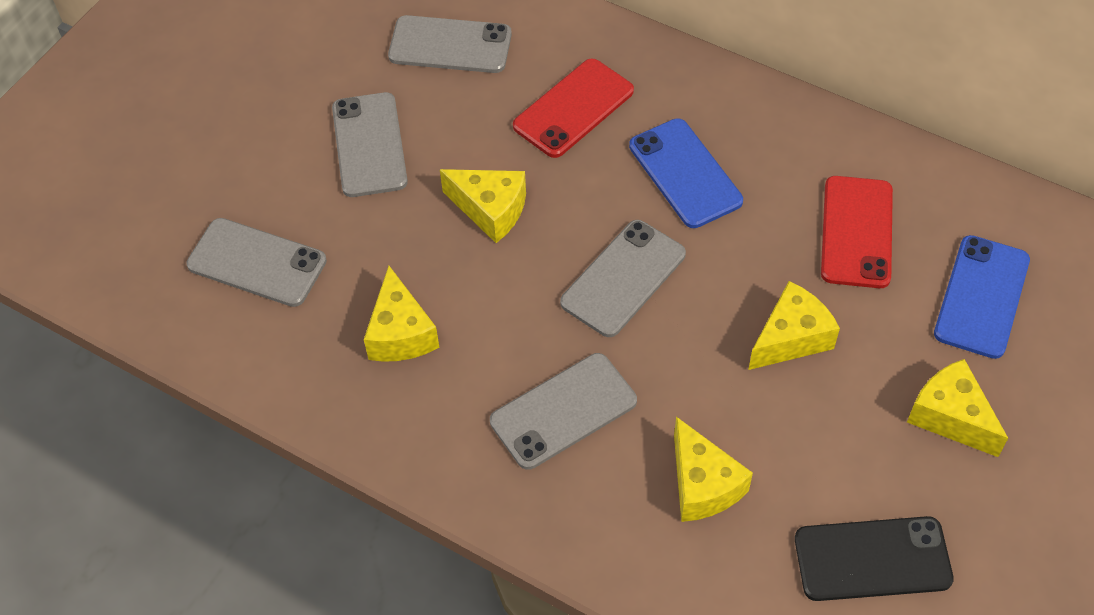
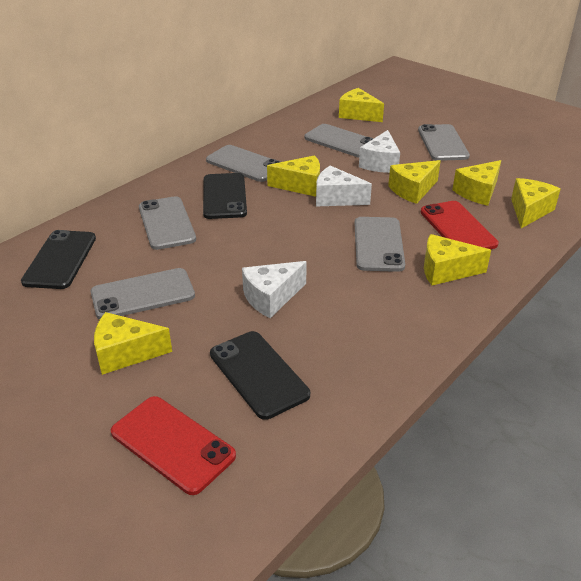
black phone: [795,516,954,601] = 1 -> [21,230,96,289] [203,173,247,219] [210,331,310,420] = 3
blue phone: [629,118,743,228] [934,235,1030,359] = 2 -> none = 0
grey phone: [186,218,327,307] [332,92,408,197] [388,15,512,73] [490,353,637,470] [560,220,686,337] = 5 -> [91,268,195,319] [139,196,196,250] [206,145,280,182] [304,124,374,158] [354,217,405,272] [418,124,470,161] = 6
white cheese: none = 0 -> [242,261,307,318] [316,166,372,207] [359,130,400,173] = 3
yellow cheese: [364,266,440,362] [440,169,526,243] [674,417,753,522] [748,281,840,370] [907,359,1008,457] = 5 -> [94,312,172,375] [267,155,320,197] [339,88,384,122] [388,160,441,204] [424,234,491,285] [452,160,501,206] [511,178,560,228] = 7

